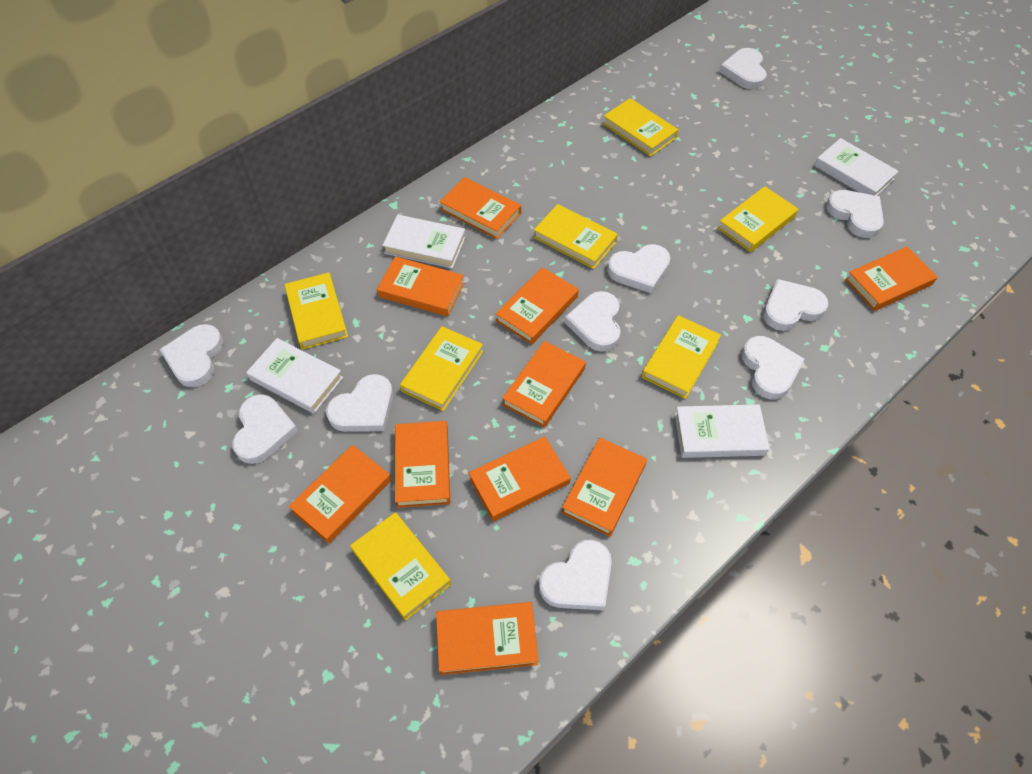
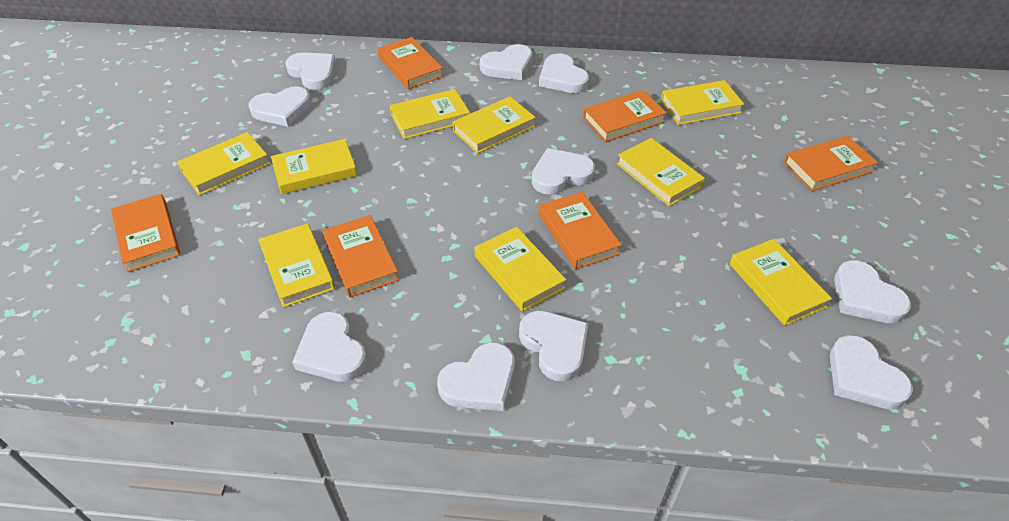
orange book: [289,445,391,544] [377,256,464,316] [395,421,450,508] [436,602,539,675] [440,177,521,239] [469,436,571,521] [496,267,579,344] [502,341,586,428] [562,437,647,536] [845,247,938,311] = 10 -> [111,194,181,272] [322,215,399,297] [378,37,443,89] [539,192,622,269] [583,90,667,142] [784,136,878,191] = 6
white book: [246,338,343,414] [382,215,466,268] [675,404,770,458] [814,138,899,196] = 4 -> none = 0
yellow book: [284,273,348,350] [350,512,451,620] [400,326,483,411] [534,204,618,269] [603,98,678,157] [642,315,721,399] [717,186,798,252] = 7 -> [177,132,270,195] [258,223,335,307] [271,139,357,194] [389,89,470,139] [452,96,536,154] [474,227,566,312] [617,138,705,206] [661,80,744,125] [730,239,832,326] = 9

